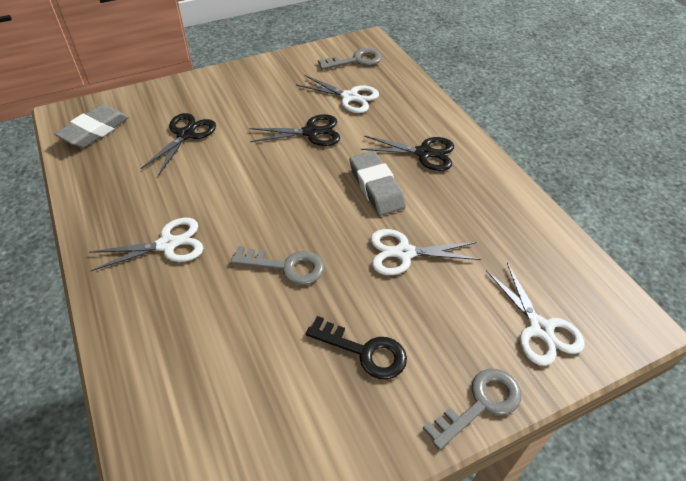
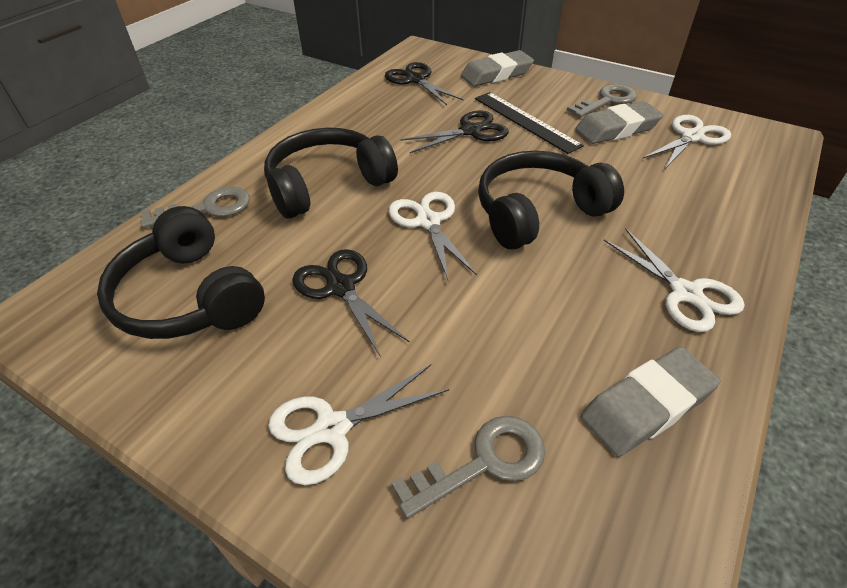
black headphones: none = 0 -> [97,206,265,339] [264,128,398,219] [478,151,624,250] = 3
black key: [306,316,407,379] = 1 -> none = 0
black ruler: none = 0 -> [475,92,584,154] = 1
grey eraser: [54,104,129,148] [350,151,406,216] = 2 -> [461,50,534,86] [575,101,663,144] [581,347,721,457] = 3

